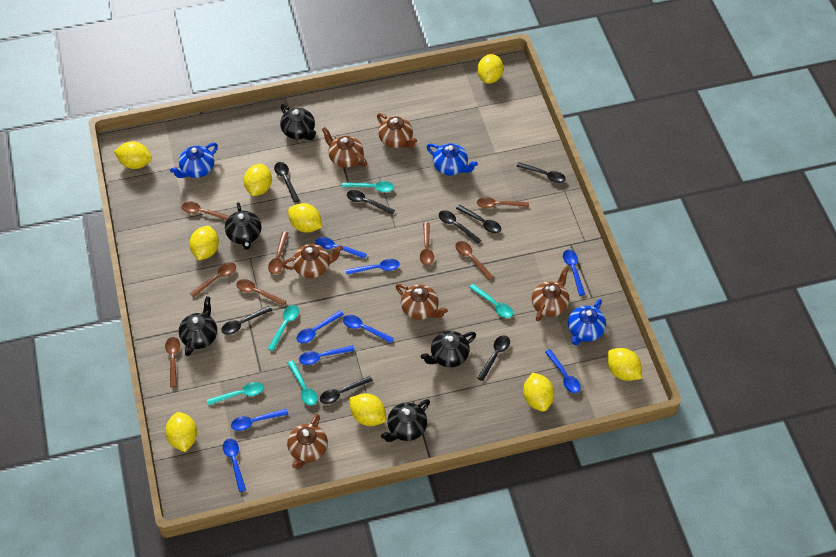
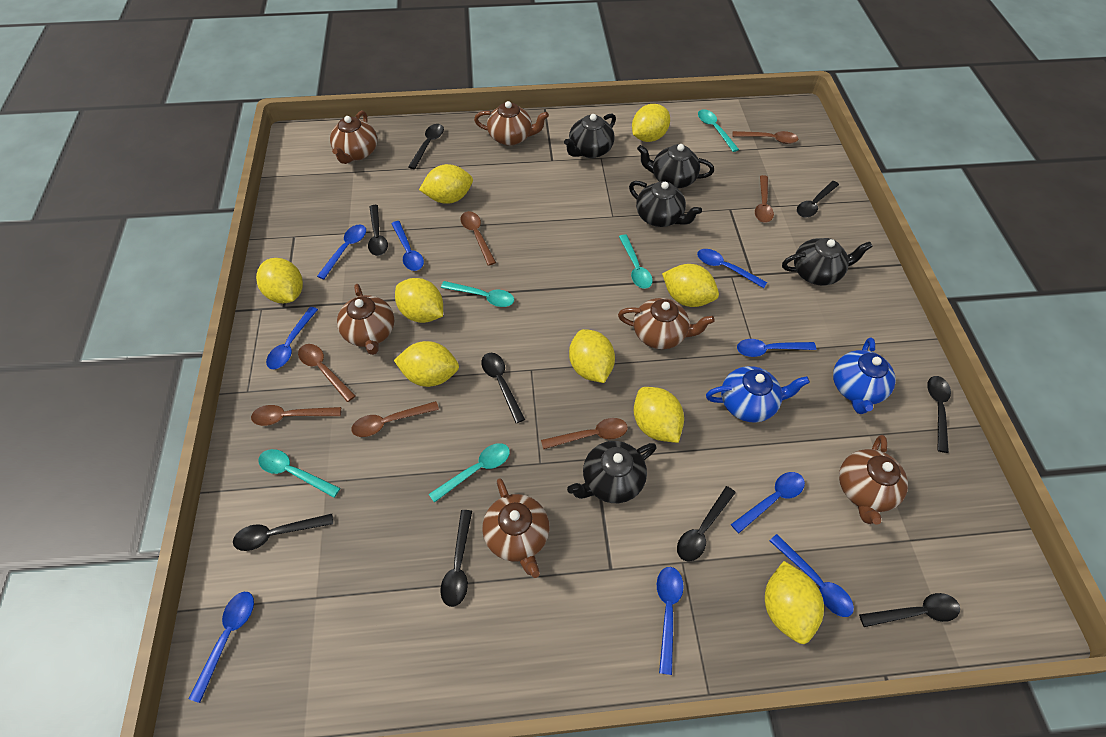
black spoon: [221,306,272,335] [274,162,300,203] [320,376,373,404] [347,190,395,215] [439,210,482,244] [456,205,501,233] [477,335,510,381] [516,162,566,183] = 8 -> [233,514,333,551] [368,205,388,256] [408,124,444,169] [440,510,472,607] [481,353,525,423] [677,486,736,561] [797,181,839,218] [859,593,960,627] [927,376,951,453] = 9
blue teapot: [170,143,218,178] [427,143,478,175] [568,299,606,345] = 3 -> [706,366,810,422] [833,337,896,414] = 2
brown spoon: [165,337,180,387] [182,202,229,220] [190,262,236,297] [236,279,286,306] [268,231,288,274] [420,222,434,265] [455,241,493,280] [477,197,529,209] = 8 -> [251,405,341,426] [298,344,355,402] [352,401,439,437] [461,211,496,266] [541,418,628,449] [732,131,798,144] [755,175,774,223] = 7

